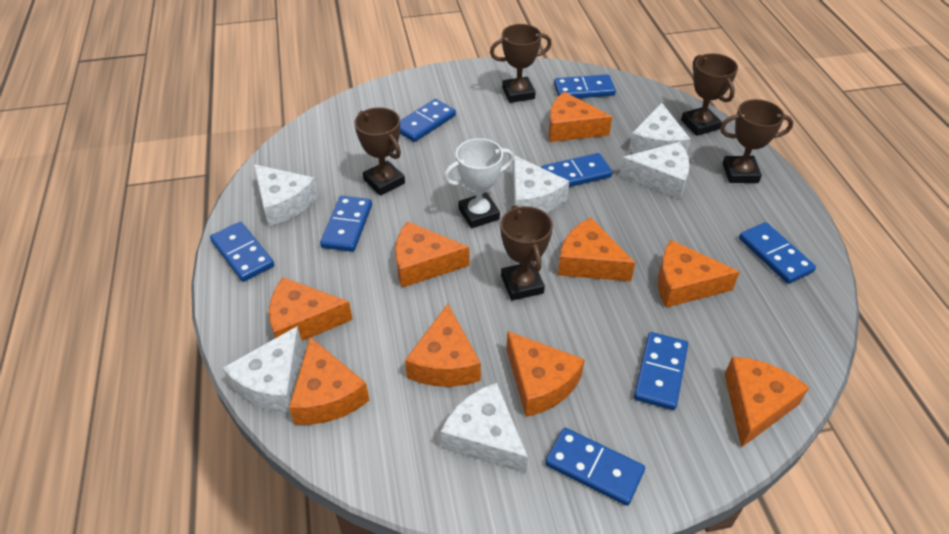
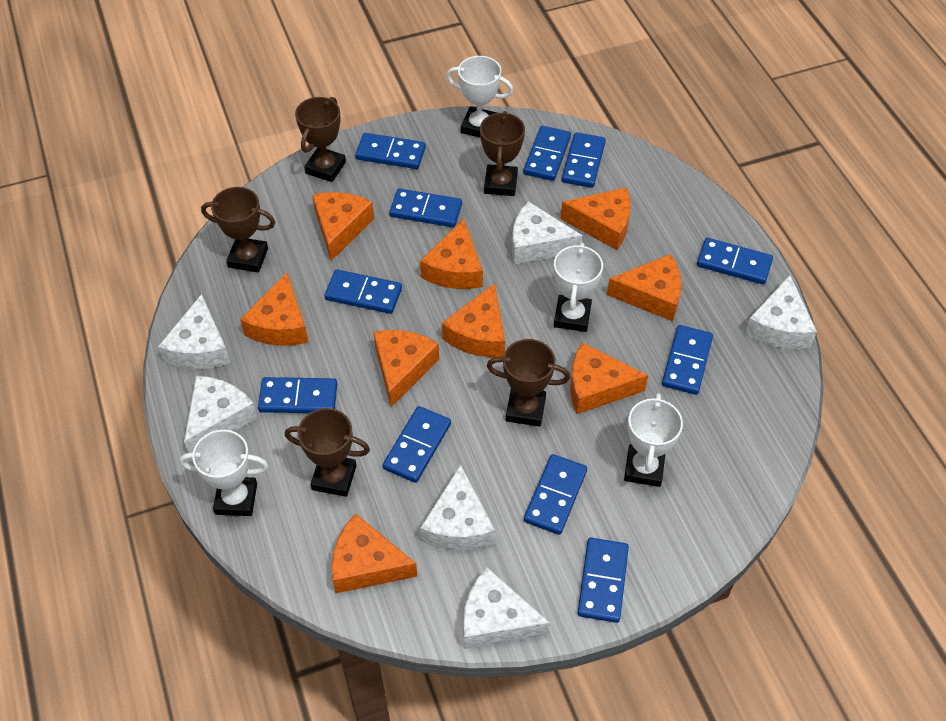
blue domino: [210,222,274,282] [320,196,372,252] [400,99,456,142] [541,153,612,187] [545,428,645,506] [554,74,616,98] [634,332,688,410] [739,222,816,284] = 8 -> [258,377,337,413] [324,269,402,314] [355,133,426,169] [383,406,451,483] [389,188,462,227] [523,126,571,181] [524,454,587,535] [562,132,606,188] [578,538,629,623] [662,325,713,395] [697,238,773,285] = 11
white trophy: [444,138,514,228] = 1 -> [179,430,269,516] [446,56,513,138] [554,243,603,332] [624,393,683,487] = 4

